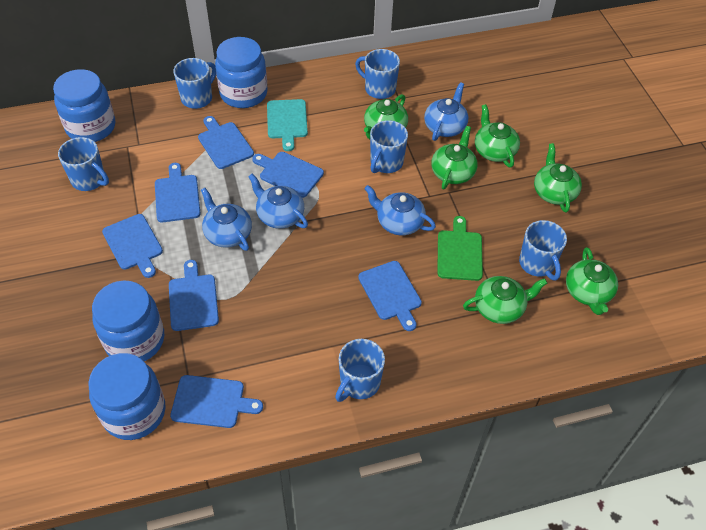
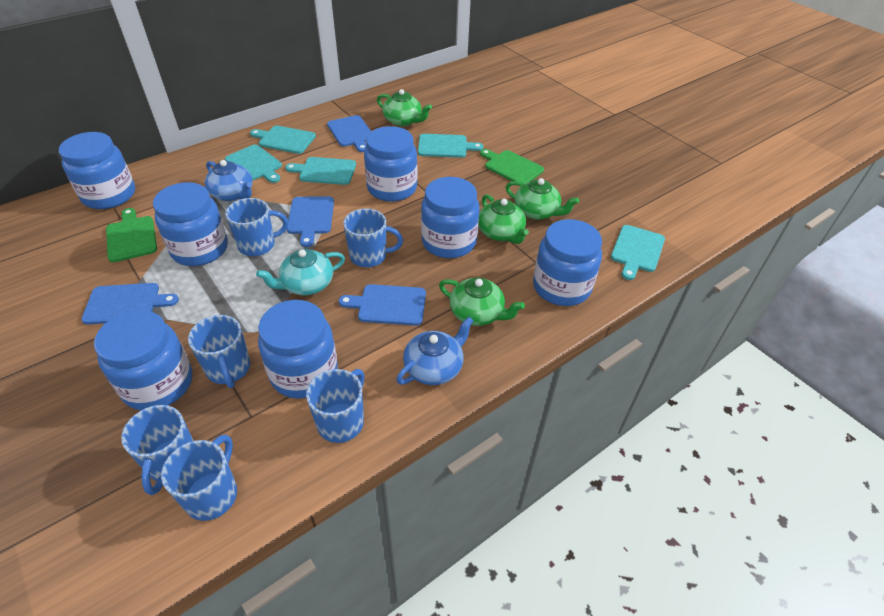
blue cutting board: [102,214,163,278] [155,163,201,222] [169,260,219,331] [170,375,263,428] [198,116,254,169] [252,152,324,198] [358,261,422,331] = 7 -> [81,283,179,325] [287,196,334,247] [327,115,371,152] [339,284,426,326] = 4
blue jar: [53,69,115,142] [88,353,166,440] [92,280,164,361] [215,37,268,108] = 4 -> [59,132,135,209] [94,310,192,410] [153,182,228,266] [258,300,338,399] [364,126,417,202] [421,177,480,258] [533,219,602,306] = 7
blue teapot: [201,188,252,251] [248,174,308,229] [364,185,436,236] [424,82,468,141] = 4 -> [205,160,253,201] [396,316,474,385] = 2
green cutting board: [437,216,483,281] = 1 -> [106,208,157,262] [480,149,544,185] = 2
green teapot: [364,94,408,139] [431,126,478,189] [463,276,547,324] [475,104,520,168] [534,143,582,212] [566,247,618,315] = 6 -> [377,89,432,126] [439,277,525,326] [479,194,529,244] [506,178,579,220] = 4
turquoise cutting board: [267,99,308,151] = 1 -> [225,145,282,183] [250,125,316,154] [285,157,356,185] [418,134,483,158] [611,225,665,280] = 5
turquoise teapot: none = 0 -> [256,249,345,295] = 1

